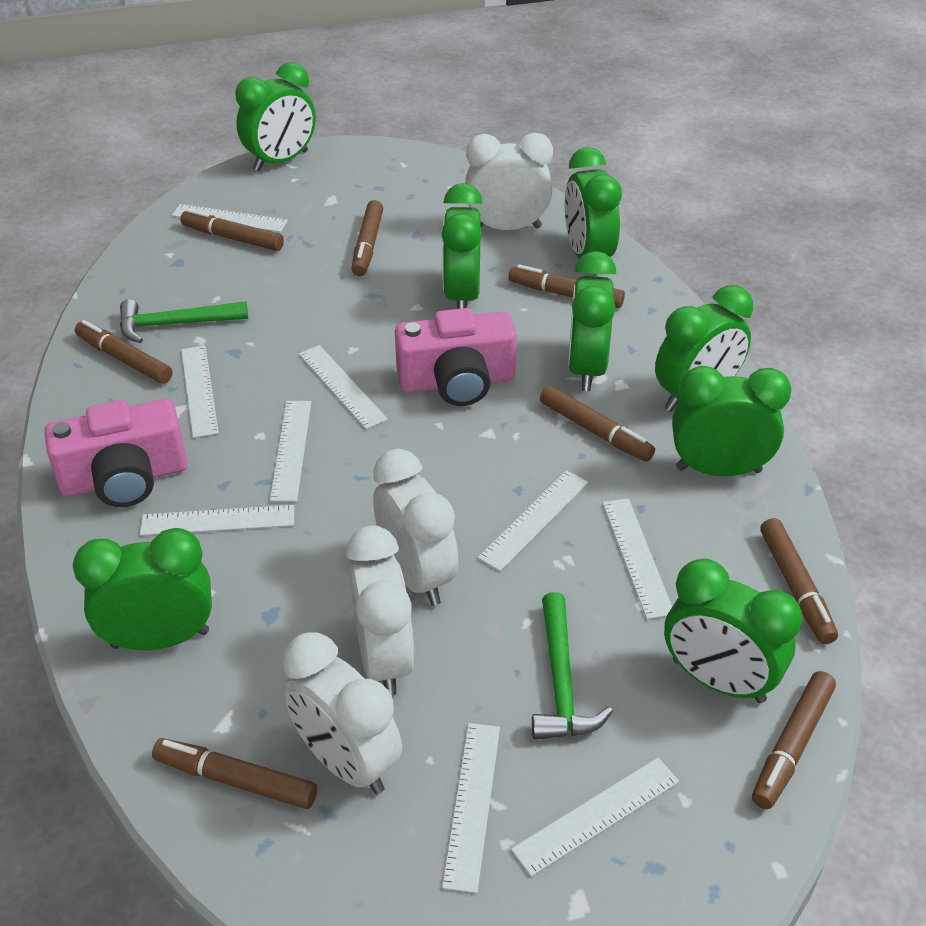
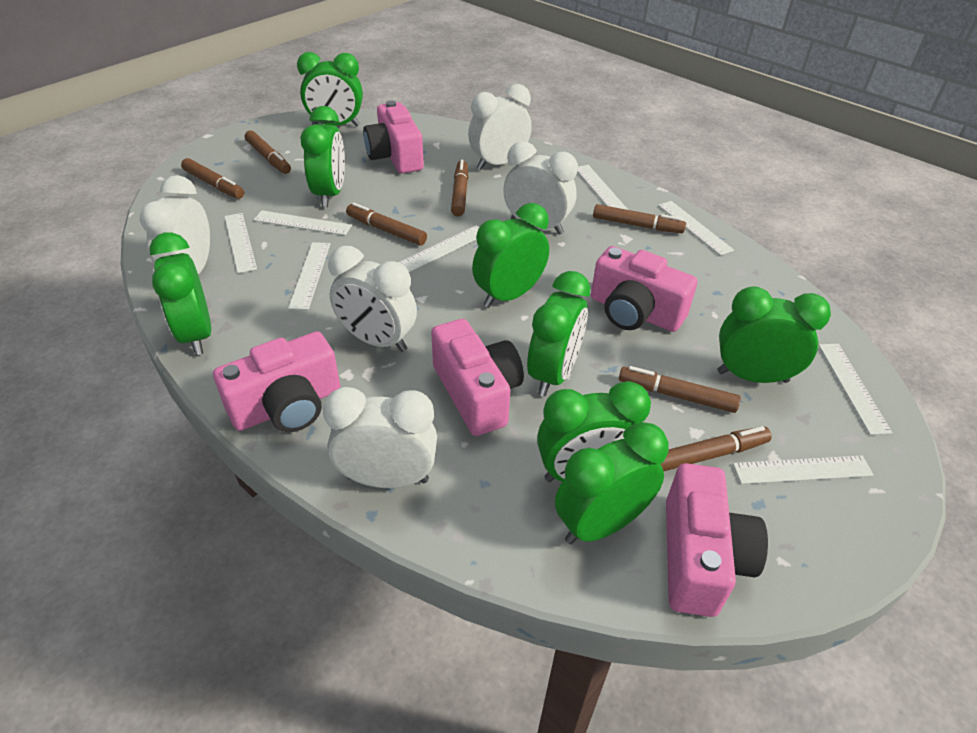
brown marker: [75,320,173,384] [152,738,317,809] [180,209,284,251] [351,200,383,276] [508,264,625,308] [540,386,655,462] [752,671,836,809] [760,518,838,644] = 8 -> [181,158,244,199] [245,130,291,174] [346,203,427,245] [451,160,468,216] [593,204,686,233] [619,366,741,413] [661,426,772,471] = 7
green hammer: [120,299,248,343] [532,592,613,740] = 2 -> none = 0
pink camera: [44,399,188,507] [395,308,517,406] = 2 -> [213,331,340,432] [363,100,424,174] [431,319,524,436] [591,246,697,332] [666,463,768,617] = 5
white clock: [283,632,402,794] [346,526,415,696] [373,449,459,606] [465,133,553,230] = 4 -> [140,175,210,274] [323,387,437,488] [328,246,417,352] [468,84,532,170] [503,141,578,234] = 5
white ruler: [140,505,294,536] [172,204,288,232] [181,346,219,438] [270,401,311,502] [299,345,388,429] [442,723,500,893] [478,470,588,571] [511,758,679,876] [603,498,672,619] = 9 -> [224,213,257,273] [254,210,352,235] [288,242,330,310] [399,226,479,272] [578,165,628,210] [658,201,734,256] [733,456,874,484] [818,344,892,435] = 8

